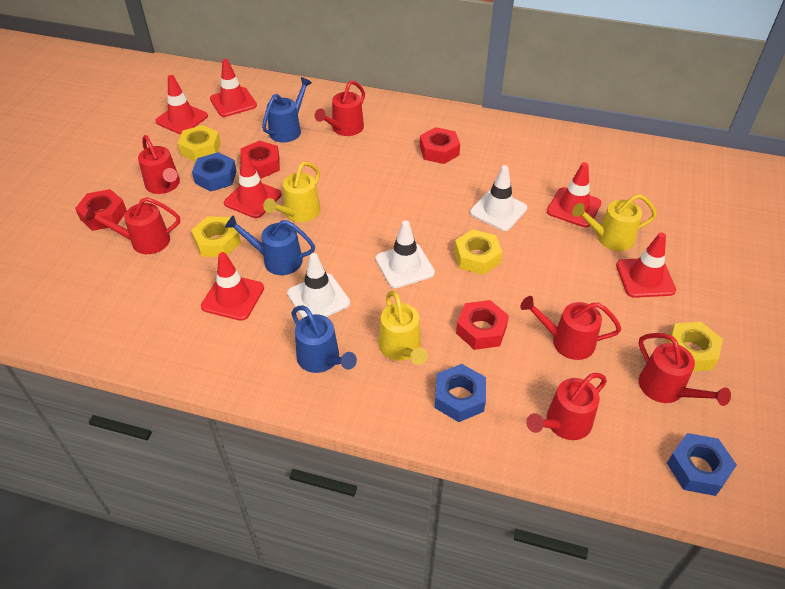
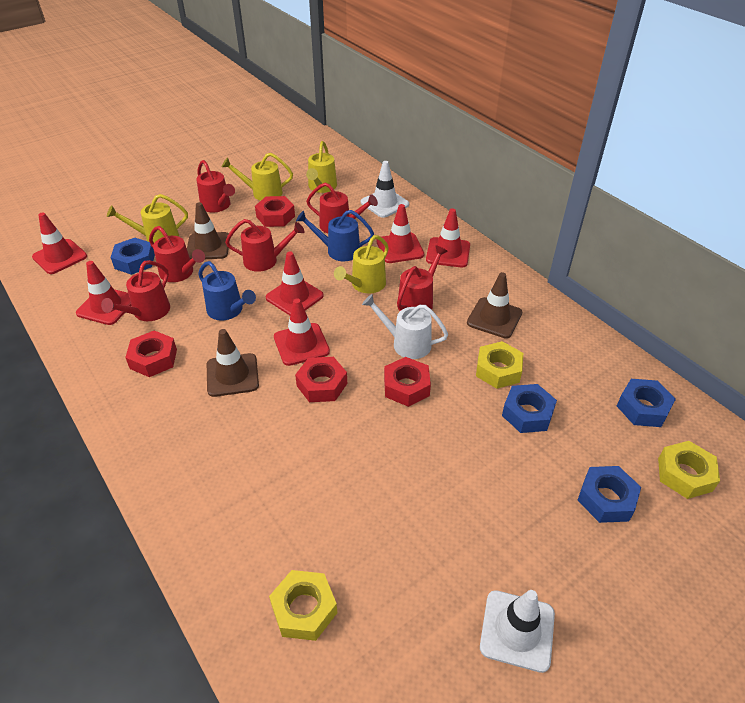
blue nut: [192,152,237,191] [434,364,486,422] [667,433,737,496] = 3 -> [111,238,155,275] [502,384,557,433] [578,466,641,523] [617,379,676,427] = 4
blue watering can: [225,215,315,275] [262,77,312,142] [291,305,357,373] = 3 -> [198,261,256,321] [296,210,374,261] = 2
brown traffic cone: none = 0 -> [187,202,230,260] [207,329,259,397] [467,272,522,338] = 3
white traffic cone: [287,253,350,318] [375,221,435,288] [470,165,527,231] = 3 -> [361,161,409,218] [480,590,555,673] = 2
white watering can: none = 0 -> [362,294,448,359] = 1
yellow nut: [178,125,221,162] [191,216,241,257] [454,230,502,275] [668,322,723,371] = 4 -> [269,570,337,641] [476,341,523,389] [658,441,720,499] = 3
yellow watering can: [263,162,320,222] [379,291,428,365] [572,194,657,251] = 3 -> [107,194,188,243] [222,153,293,201] [306,141,337,193] [334,235,389,294] = 4

